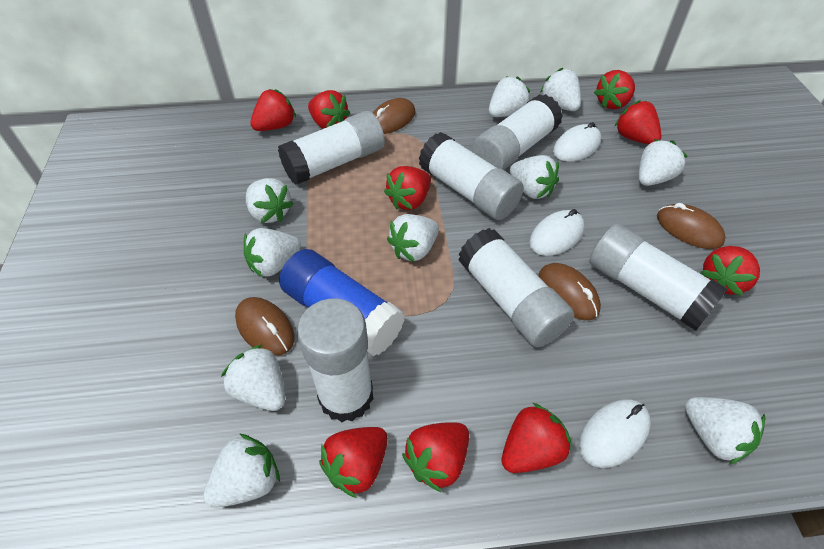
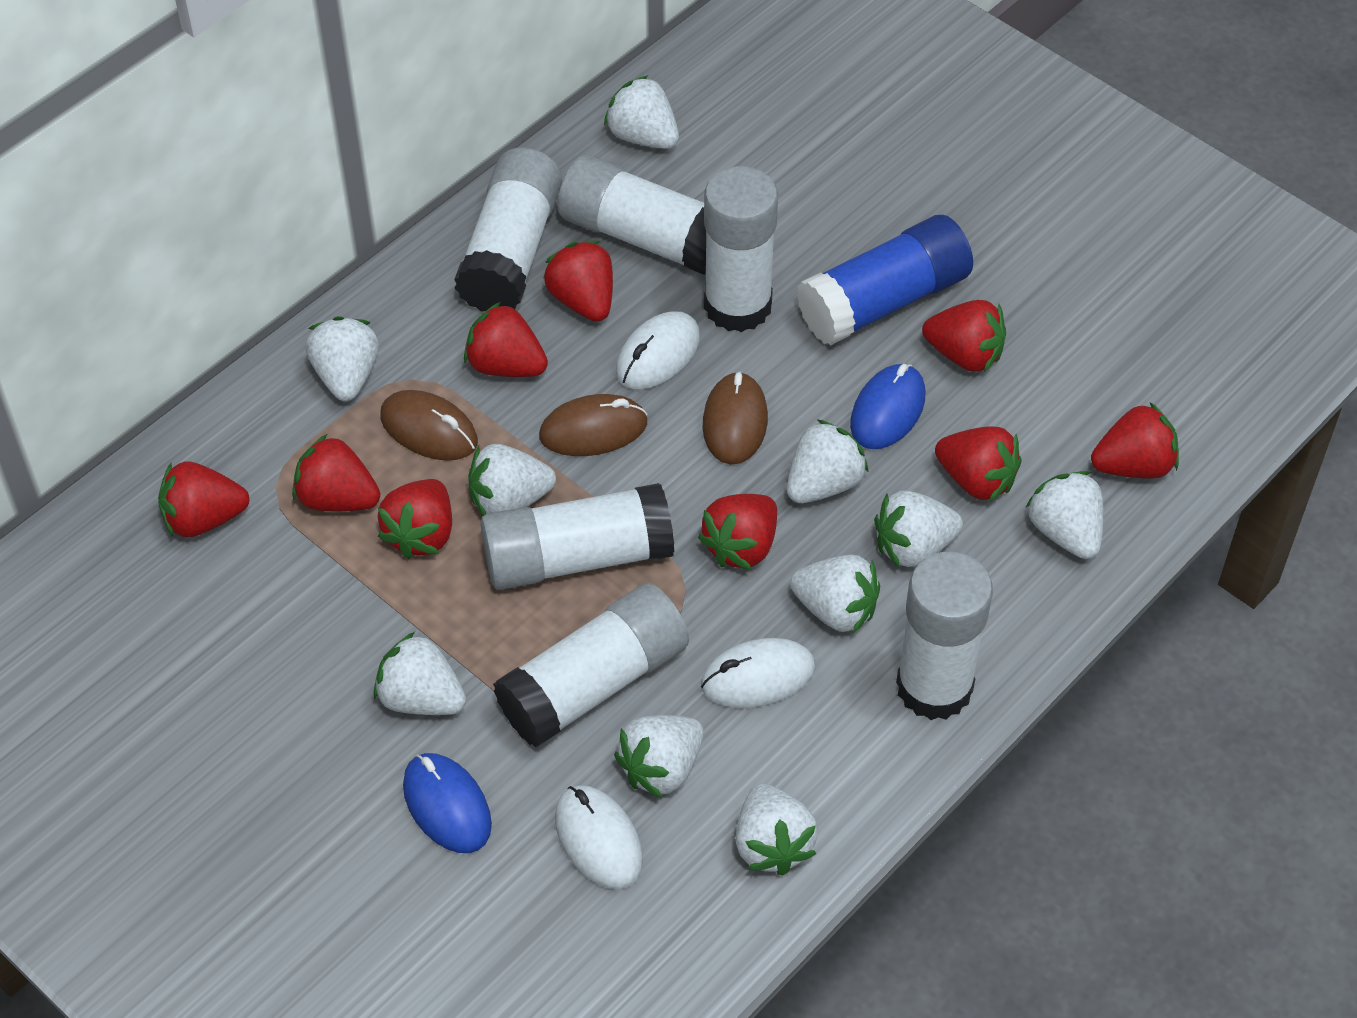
blue mouse: none = 0 -> [403,753,492,853] [850,364,925,449] = 2
brown mouse: [235,297,295,356] [373,98,416,134] [538,263,601,320] [657,203,726,249] = 4 -> [380,390,478,461] [539,394,648,456] [703,371,768,465] = 3

